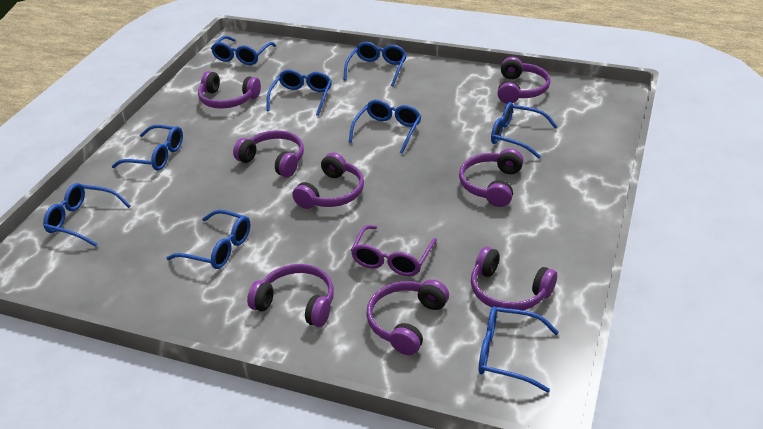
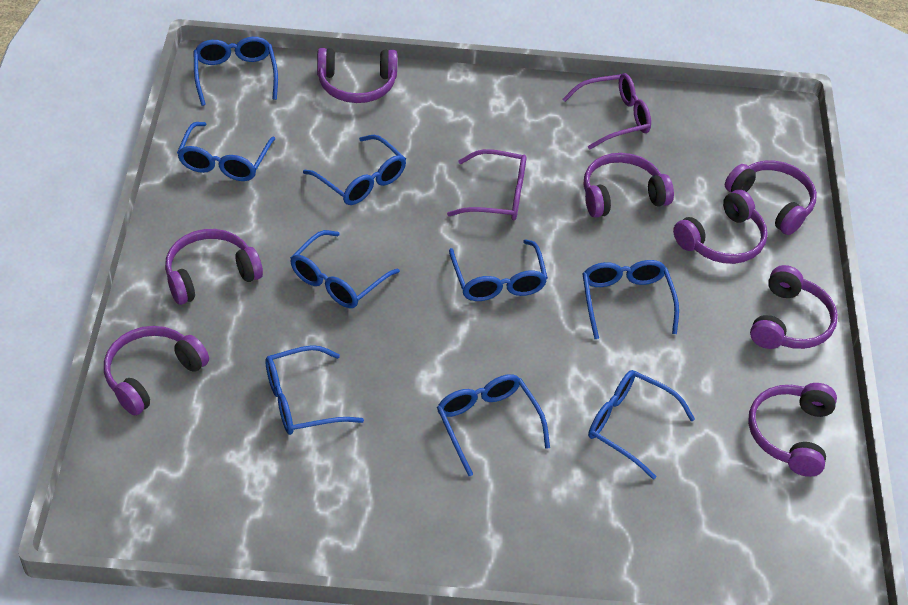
purple glasses: [351,225,437,276] = 1 -> [447,149,527,221] [562,73,651,150] = 2

